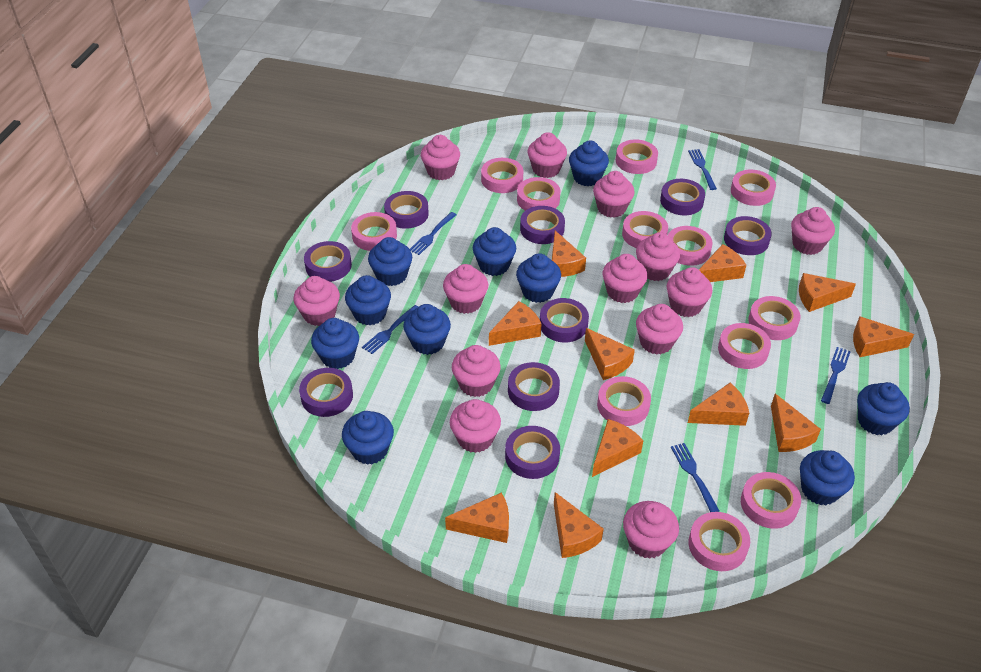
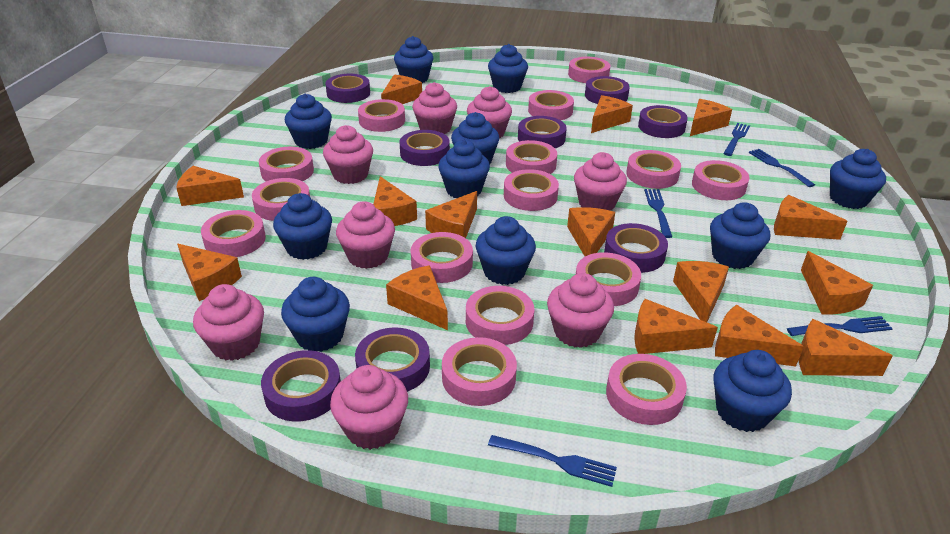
blue cupcake: [311,318,359,369] [342,411,394,465] [345,275,391,326] [368,237,412,286] [403,304,451,355] [473,227,516,276] [516,253,561,303] [569,140,609,186] [800,450,855,505] [857,382,910,435] = 10 -> [273,193,332,260] [281,277,350,352] [285,94,332,149] [394,36,434,83] [438,140,490,198] [451,112,499,164] [476,216,536,285] [488,44,528,93] [710,202,770,269] [713,350,792,432] [830,149,886,209] = 11
orange cheese: [445,493,509,543] [489,301,541,346] [552,231,586,277] [554,492,604,558] [585,328,635,380] [592,419,644,477] [688,383,749,426] [699,244,746,282] [771,394,821,452] [799,273,856,312] [853,316,914,357] = 11 -> [176,166,244,206] [177,244,242,301] [373,176,417,226] [381,75,422,104] [386,265,448,330] [425,191,477,238] [567,207,615,256] [591,95,633,133] [634,299,718,354] [673,261,729,322] [690,99,732,136] [715,305,804,366] [774,195,847,240] [799,319,892,376] [801,251,873,314] = 15
pink cupcake: [293,276,340,326] [421,135,460,180] [443,264,488,314] [450,399,501,453] [452,345,501,397] [527,132,567,178] [593,171,635,218] [602,254,648,303] [623,501,679,559] [636,232,680,281] [636,304,683,355] [667,267,712,317] [791,207,835,255] = 13 -> [193,284,264,361] [323,125,373,184] [330,365,408,450] [336,201,395,269] [412,82,457,134] [467,86,512,138] [547,273,614,348] [574,152,627,210] = 8
pink tape: [351,212,397,251] [481,158,523,193] [517,177,560,211] [597,376,651,426] [616,140,658,174] [622,211,668,248] [668,226,713,266] [689,512,750,571] [718,323,771,369] [731,170,776,206] [741,472,801,529] [748,296,800,340] = 12 -> [201,210,266,257] [252,178,310,221] [259,147,314,181] [358,99,405,132] [411,232,473,283] [442,337,517,406] [466,286,534,345] [504,169,559,211] [506,140,557,174] [528,90,574,120] [568,57,611,83] [576,252,641,306] [606,354,687,425] [626,150,681,189] [692,160,750,200] = 15
purple tape: [299,368,353,417] [304,241,352,282] [384,191,429,229] [505,426,560,479] [508,362,560,411] [520,206,565,244] [540,298,589,342] [660,179,705,215] [724,216,772,255] = 9 -> [261,350,341,422] [325,74,370,103] [355,327,430,392] [400,130,450,166] [518,116,567,148] [585,76,630,104] [604,223,668,273] [638,105,688,138] = 8

